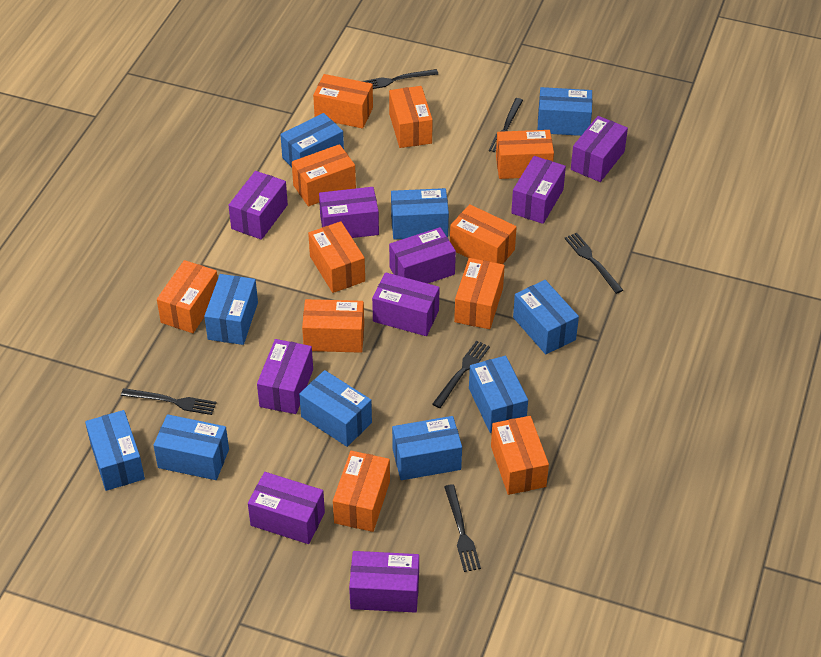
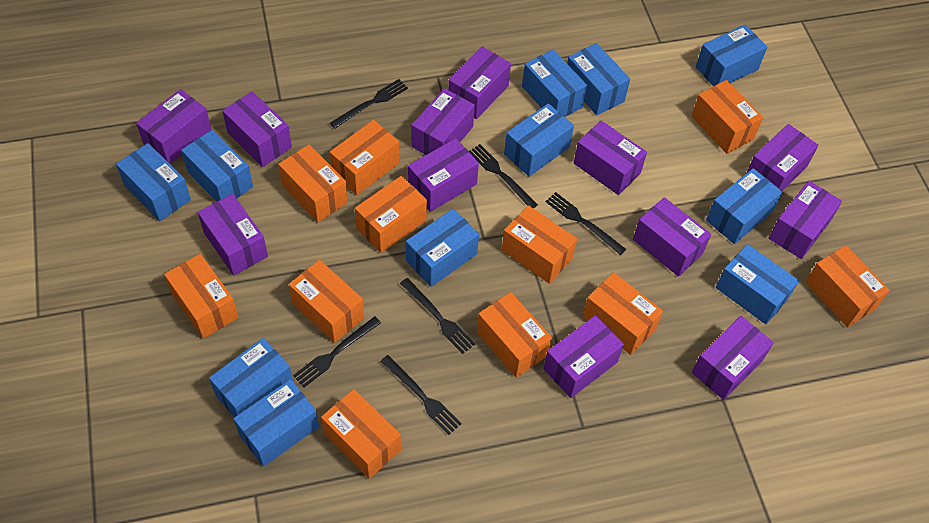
blue box: [85,410,145,491] [153,414,229,480] [204,274,258,345] [280,113,344,167] [299,370,372,447] [391,188,449,239] [392,416,462,480] [469,356,528,433] [513,280,579,354] [538,87,592,136] = 10 -> [116,143,191,221] [181,130,253,201] [209,338,293,417] [233,379,319,466] [406,208,479,287] [504,103,574,177] [522,49,587,117] [567,43,630,115] [696,24,767,86] [706,168,782,244] [716,244,799,324] = 11
purple box: [228,171,288,240] [248,472,325,544] [257,339,313,414] [319,187,379,238] [349,551,419,613] [372,272,440,336] [389,227,456,284] [511,156,566,224] [571,116,628,182] = 9 -> [136,89,212,164] [198,194,268,275] [222,91,292,167] [408,138,479,212] [412,88,475,155] [448,47,511,119] [543,315,624,398] [574,121,647,195] [633,197,711,277] [692,316,774,400] [747,124,818,191] [769,181,842,259] = 12

